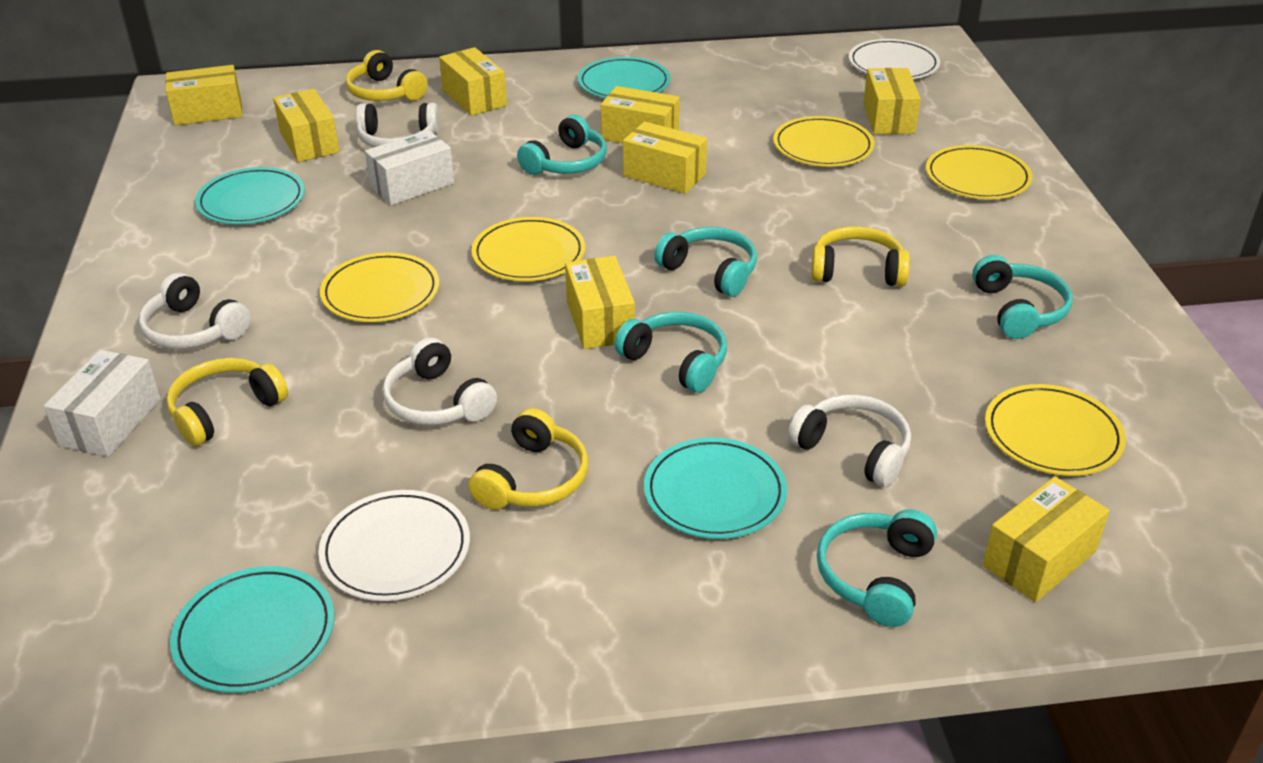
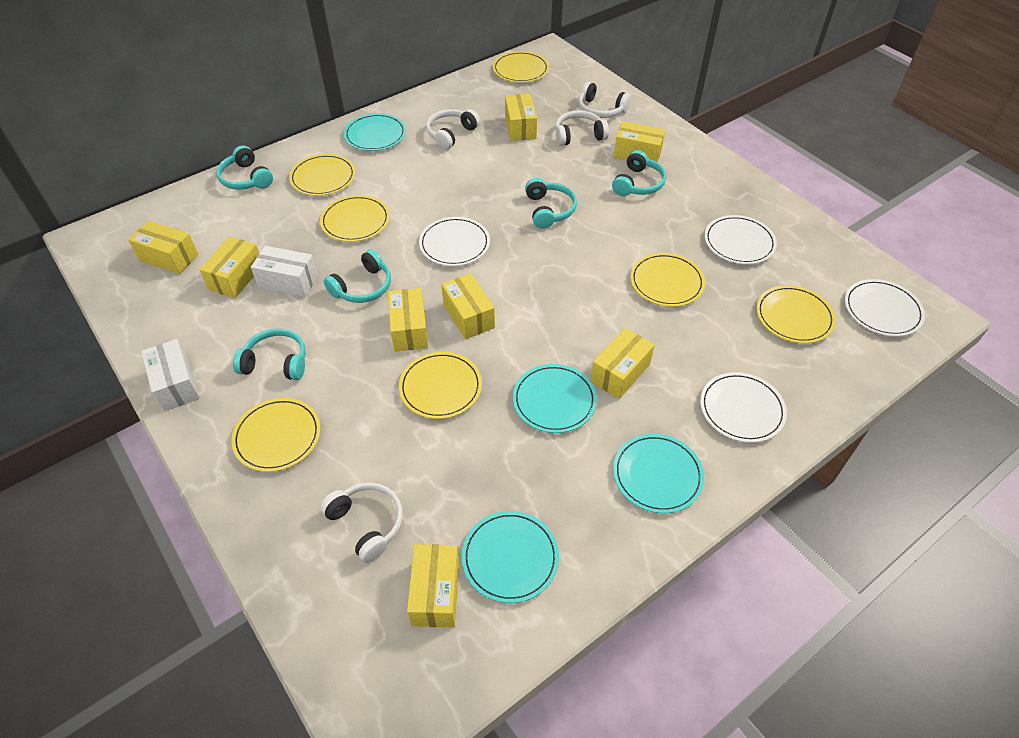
white plate: [318,490,470,601] [849,39,940,79] = 2 -> [419,217,490,266] [700,372,787,443] [705,215,777,264] [845,279,925,337] = 4
yellow headphones: [166,358,288,446] [346,50,428,101] [469,408,589,510] [811,226,910,287] = 4 -> none = 0
yellow plate: [320,252,439,322] [472,217,585,281] [773,116,875,167] [926,145,1033,199] [985,384,1126,476] = 5 -> [231,398,320,472] [289,154,356,196] [320,195,390,242] [399,352,482,419] [493,51,549,83] [630,253,705,307] [756,285,836,343] = 7

